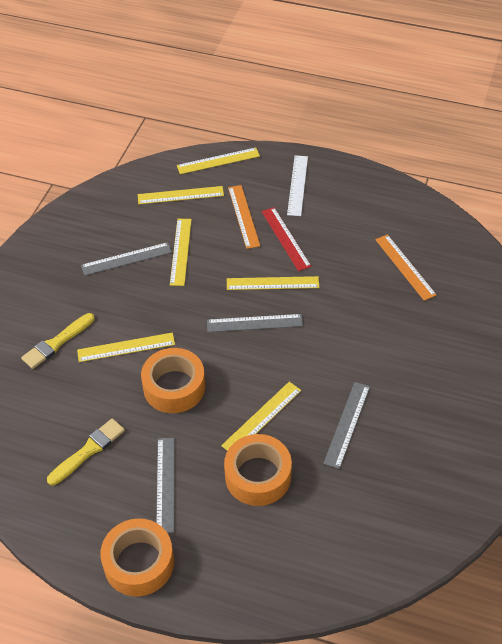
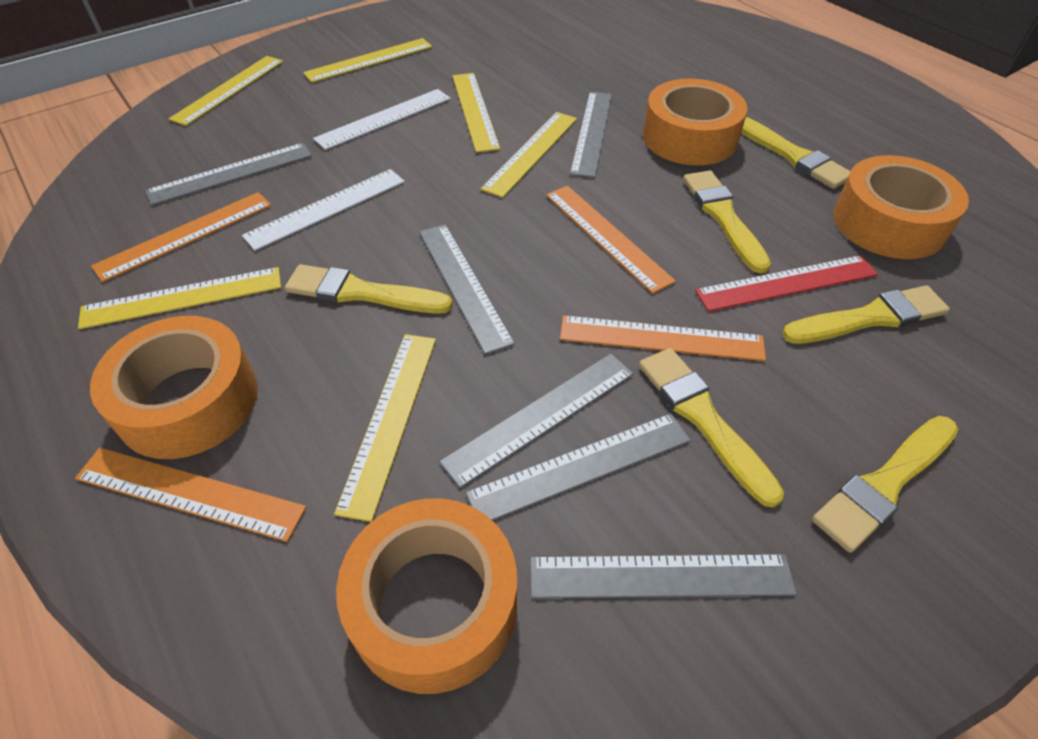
grey ruler: [81,242,172,276] [156,438,175,533] [207,314,303,332] [323,382,370,469] = 4 -> [145,143,312,205] [419,224,515,354] [439,353,634,488] [466,413,691,521] [530,554,797,599] [570,92,612,178] = 6
orange ruler: [228,185,260,249] [375,234,437,301] = 2 -> [75,448,307,542] [91,192,271,282] [546,186,676,293] [560,315,766,361] = 4
orange tape: [100,518,174,597] [141,348,205,413] [224,434,292,506] = 3 -> [90,316,258,459] [336,499,517,694] [643,79,748,165] [833,155,969,259] = 4
white ruler: [287,155,308,216] = 1 -> [242,169,405,251] [313,89,451,150] = 2
yellow brush: [21,313,94,369] [47,418,125,486] = 2 -> [285,264,453,314] [639,348,784,507] [683,170,771,273] [741,117,851,189] [782,285,950,344] [812,416,958,553] = 6

